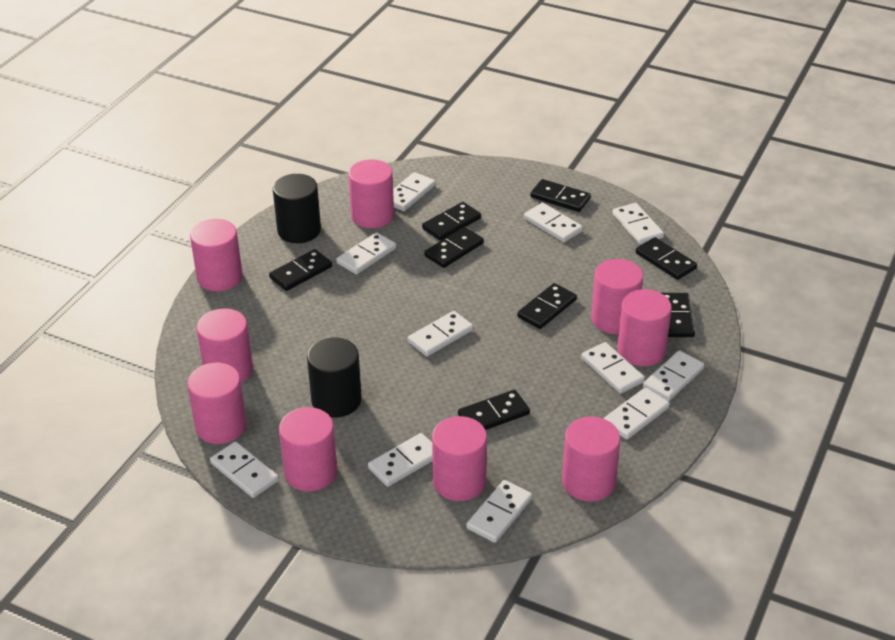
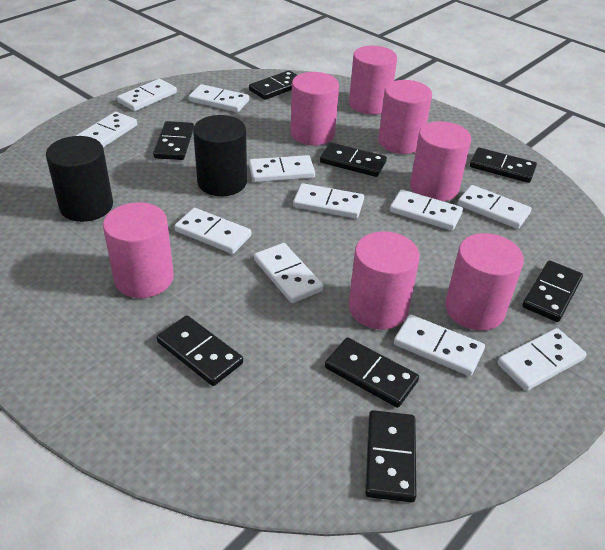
pink cylinder: [187,363,247,444] [190,219,243,291] [196,308,253,383] [279,407,337,492] [348,159,394,228] [432,416,487,501] [562,416,620,502] [591,259,643,334] [617,289,672,366] = 9 -> [103,202,174,298] [290,72,339,145] [348,232,420,329] [349,46,397,115] [378,80,432,154] [410,121,471,201] [445,233,524,331] = 7

